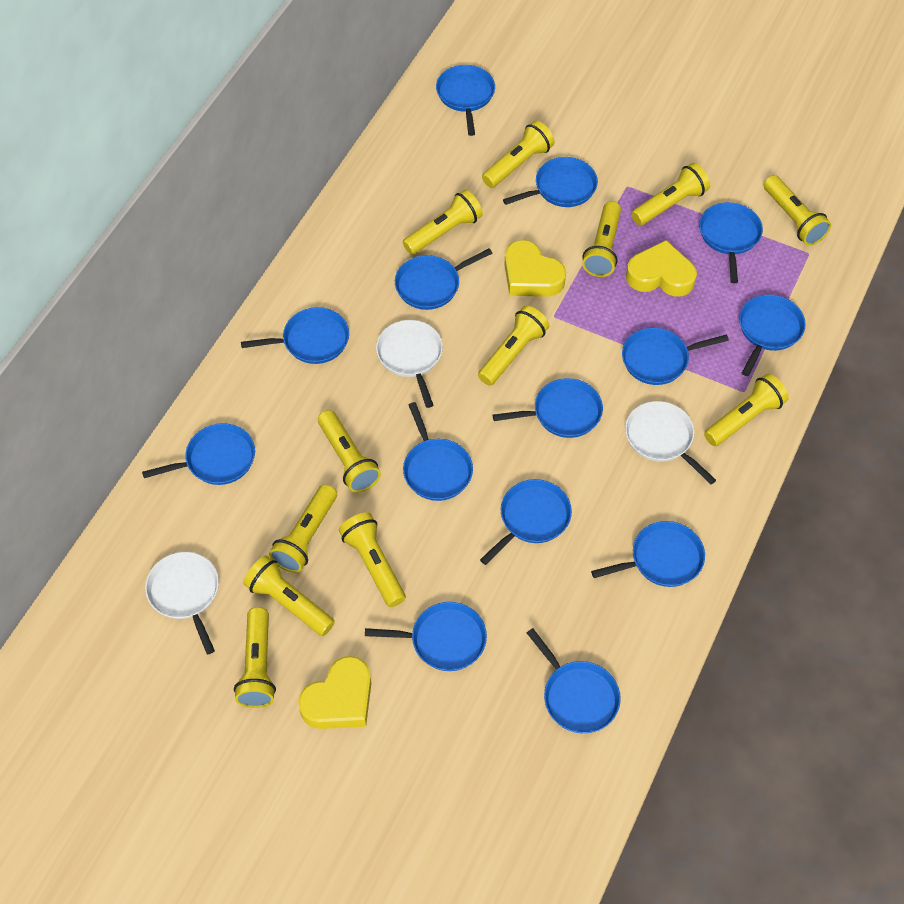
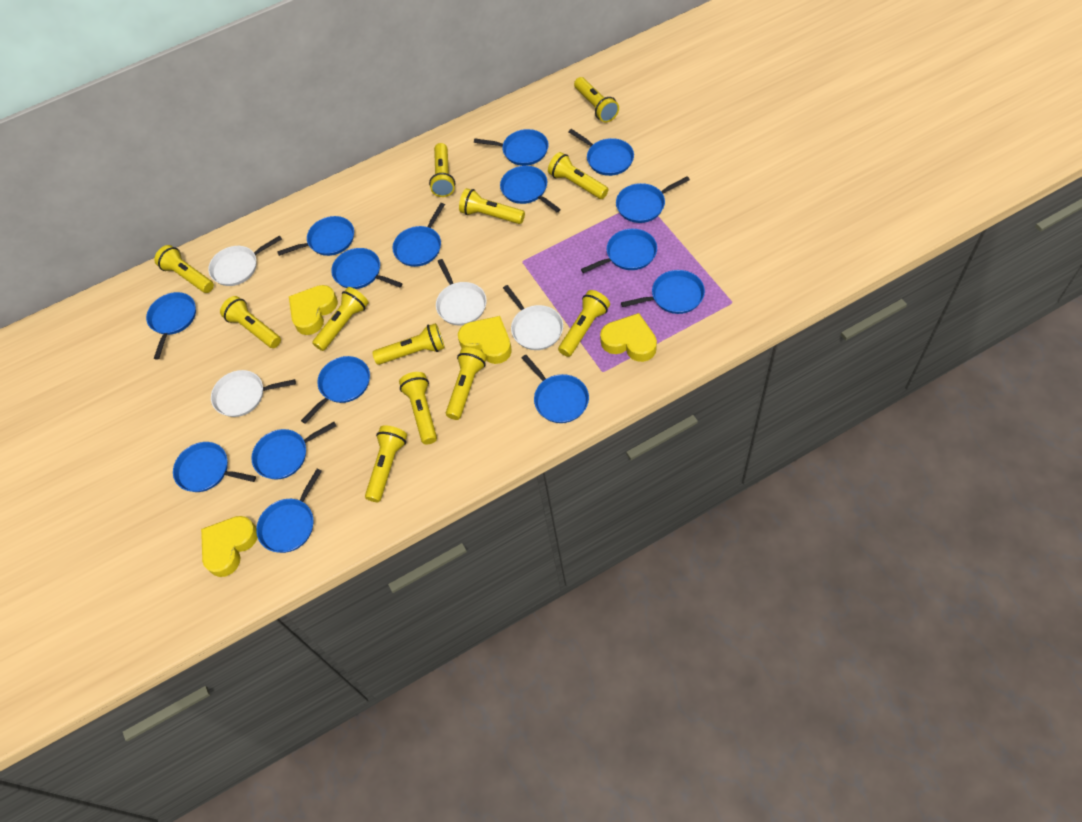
blue pan: [142,423,255,485] [241,307,349,364] [365,602,487,671] [395,248,493,310] [403,402,473,501] [436,65,495,136] [480,479,572,565] [493,378,603,438] [503,157,598,207] [527,628,621,733] [591,521,705,587] [622,328,729,385] [699,202,763,283] [739,295,806,376] = 14 -> [146,292,196,359] [173,442,256,492] [251,422,336,480] [256,469,322,553] [277,216,354,256] [301,356,370,424] [331,248,403,289] [392,203,445,267] [474,129,549,166] [500,166,561,212] [522,355,589,423] [568,129,634,176] [581,229,657,273] [616,176,690,223] [621,270,705,314] = 15
white pan: [145,552,219,654] [376,320,443,408] [625,401,716,484] = 3 -> [208,235,282,286] [211,370,296,417] [436,259,487,325] [503,285,563,350] = 4
yellow heart: [298,656,371,729] [504,240,566,297] [626,240,697,297] = 3 -> [201,516,258,577] [289,285,338,335] [458,316,512,364] [600,313,657,362] = 4

